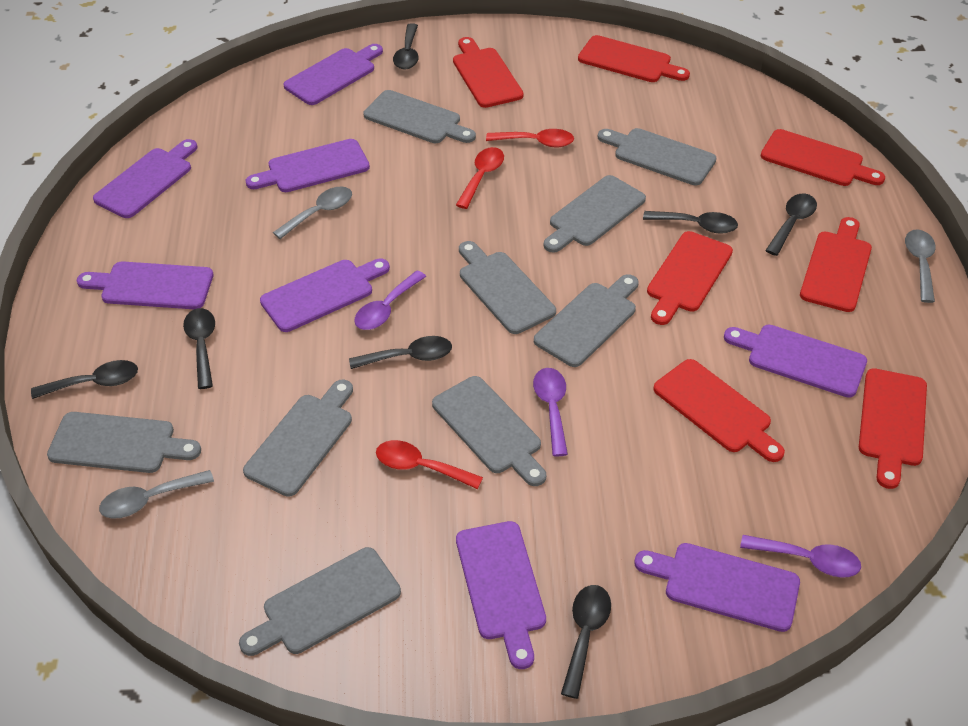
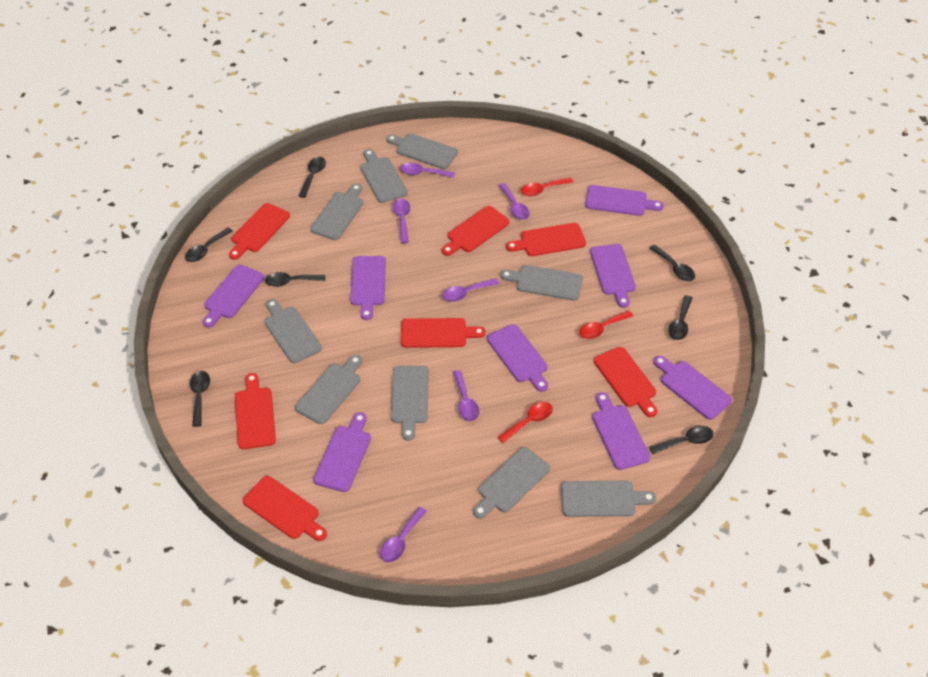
grey spoon: [99,470,214,519] [273,186,352,239] [905,230,936,303] = 3 -> none = 0
purple spoon: [354,271,426,330] [533,368,568,457] [740,535,861,578] = 3 -> [380,507,427,562] [393,199,410,243] [400,163,455,178] [442,278,499,302] [453,370,479,421] [498,183,530,220] = 6

